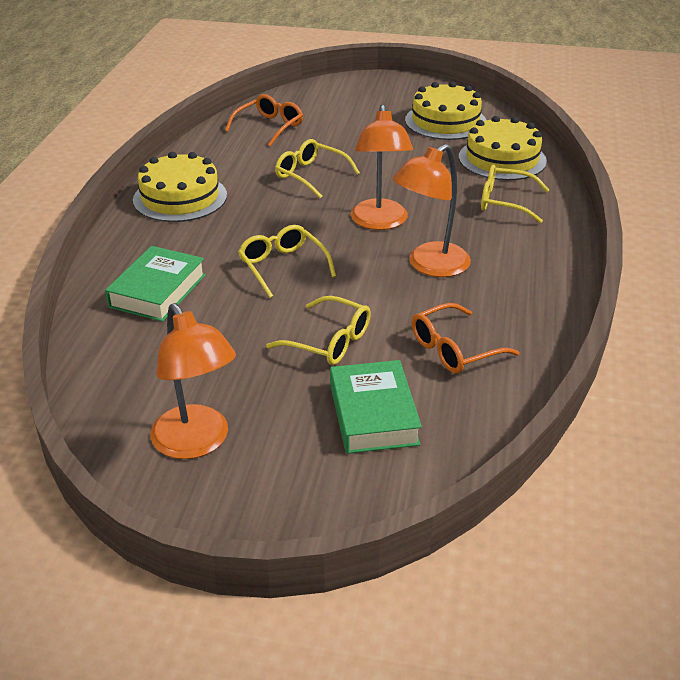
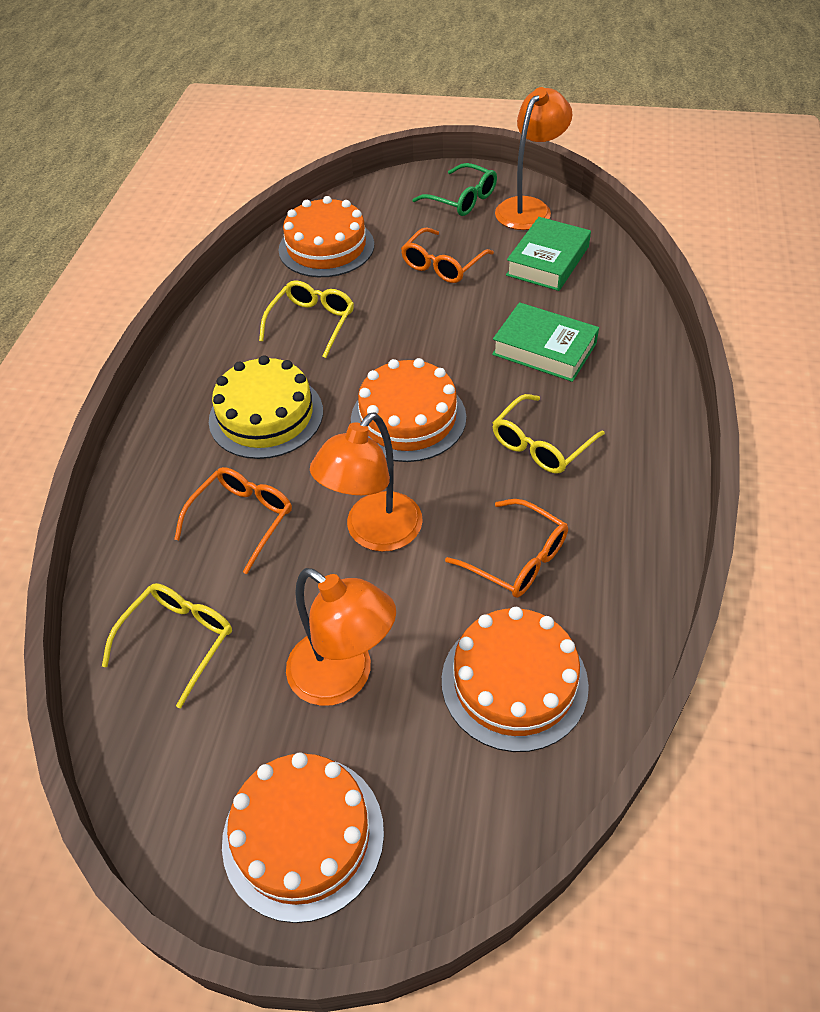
green glasses: none = 0 -> [412,163,497,216] = 1
orange cake: none = 0 -> [222,753,384,923] [279,196,374,277] [351,358,466,462] [442,607,589,752] = 4
orange glasses: [225,94,303,147] [412,303,520,374] = 2 -> [174,467,292,574] [401,227,494,283] [445,499,568,598] = 3
yellow cake: [133,152,227,222] [405,82,486,140] [459,116,547,180] = 3 -> [209,355,323,459] = 1
yellow glasses: [238,225,336,298] [266,296,371,365] [275,139,360,198] [481,165,549,223] = 4 -> [102,583,232,708] [259,280,354,358] [493,394,605,474] = 3

